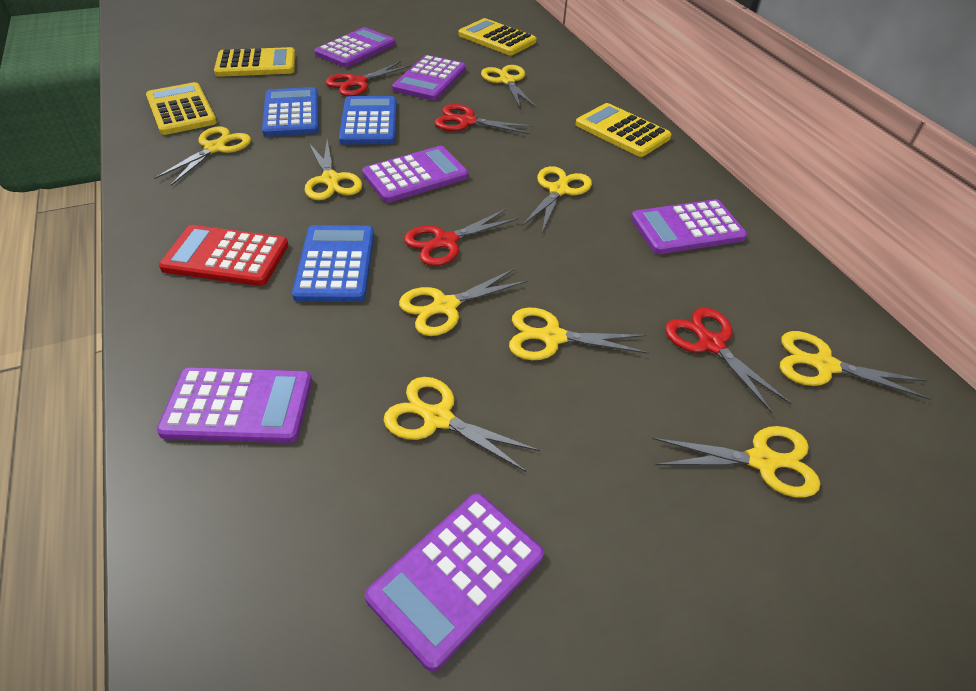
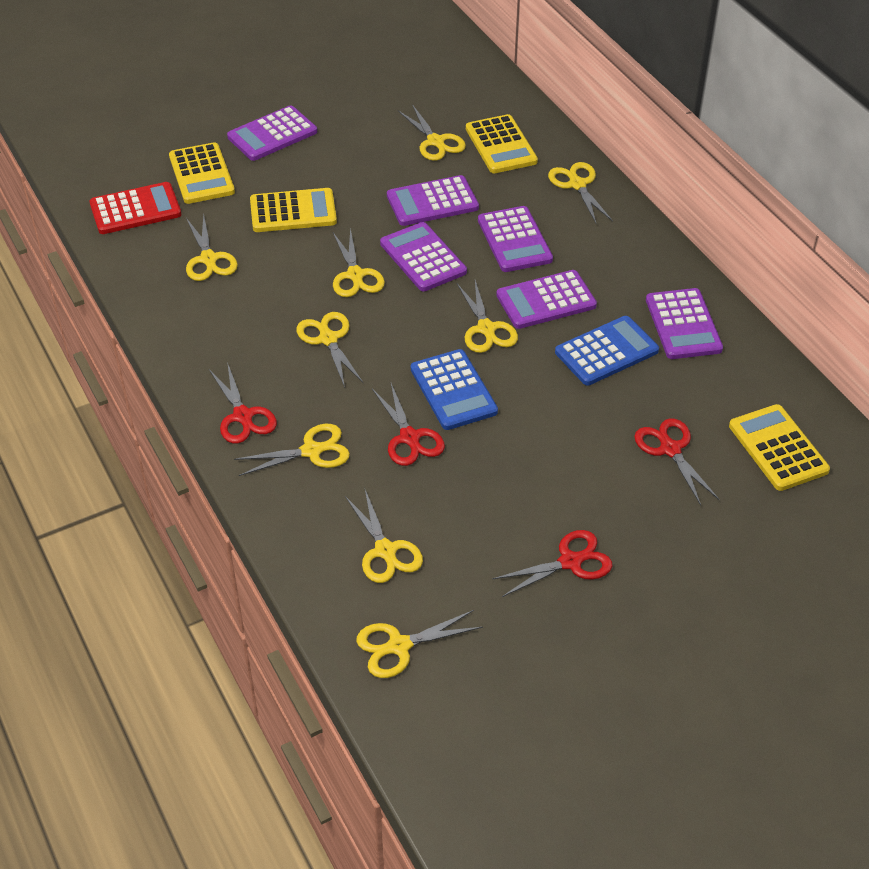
blue calculator: [262,87,319,137] [292,225,374,302] [339,96,397,145] = 3 -> [411,349,498,430] [555,316,659,386] = 2

